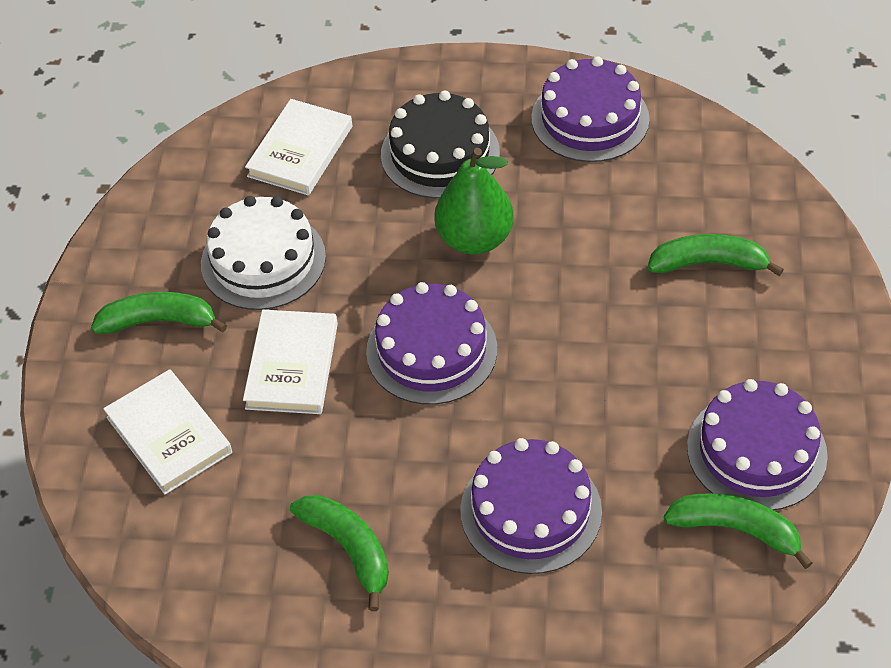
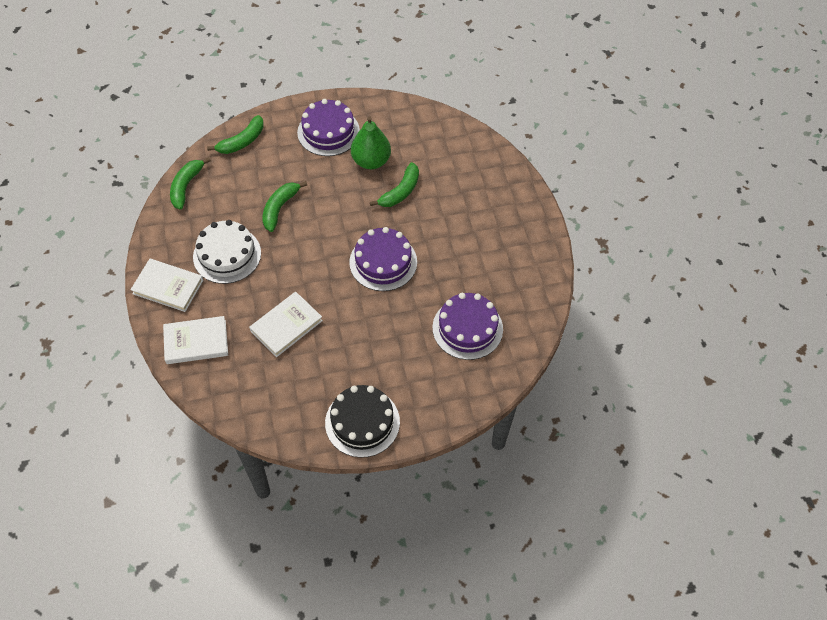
purple cake: [366,282,497,405] [460,438,602,574] [531,56,650,162] [687,379,828,510] = 4 -> [297,99,360,156] [349,227,417,291] [432,293,503,360] = 3

